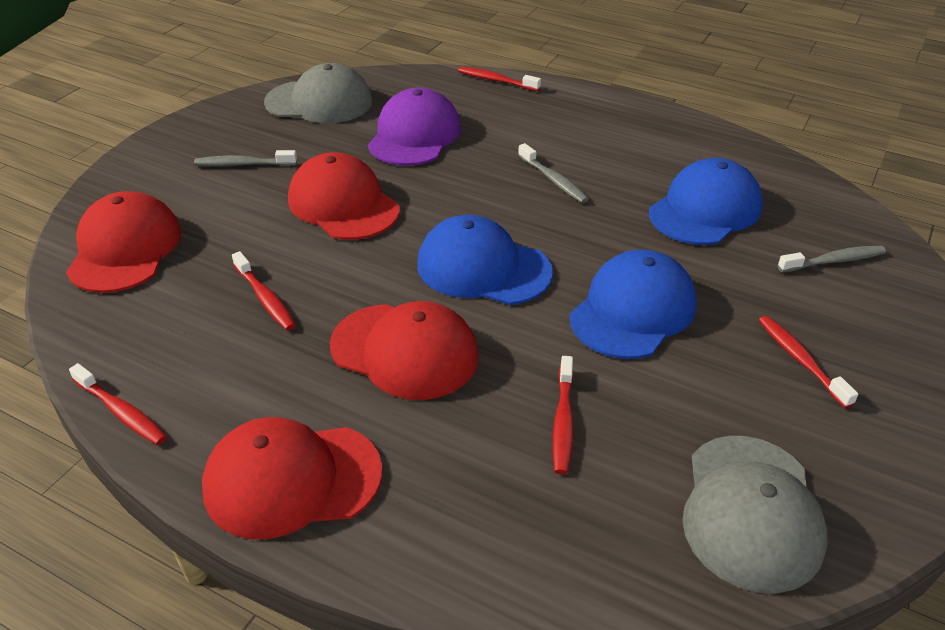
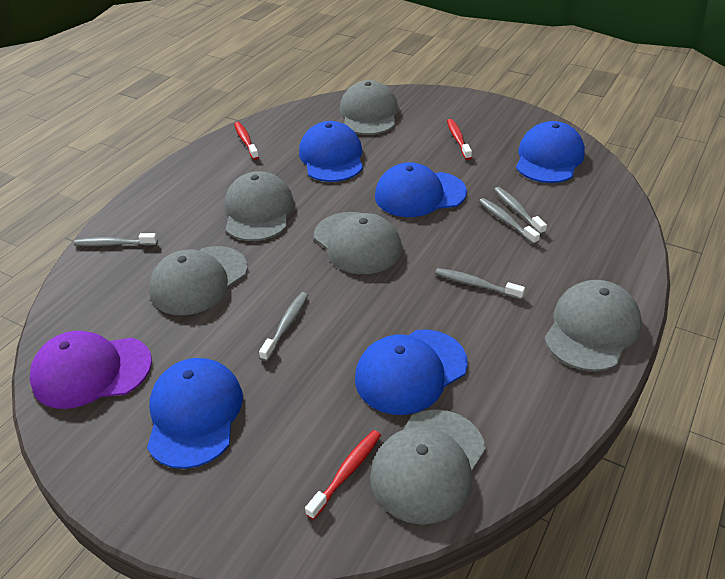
blue cap: [417,215,553,305] [570,250,697,359] [649,158,763,245] = 3 -> [147,358,243,469] [299,121,363,182] [355,329,468,415] [375,162,467,217] [516,121,585,183] = 5
grey cap: [264,63,372,123] [682,436,827,593] = 2 -> [149,246,248,315] [224,171,294,241] [314,212,402,274] [339,80,398,135] [370,409,486,525] [544,280,642,371] = 6
grey toothbrush: [194,150,297,166] [518,143,589,203] [778,246,886,272] = 3 -> [74,233,158,246] [259,292,308,361] [435,268,525,299] [479,198,540,244] [494,187,547,235] = 5
red cap: [66,191,182,293] [202,417,383,539] [288,152,400,240] [330,301,479,400] = 4 -> none = 0
red toothbrush: [69,363,167,445] [232,251,296,331] [458,67,541,91] [553,356,574,474] [759,316,858,408] = 5 -> [234,122,259,160] [305,430,381,520] [447,119,472,160] = 3

